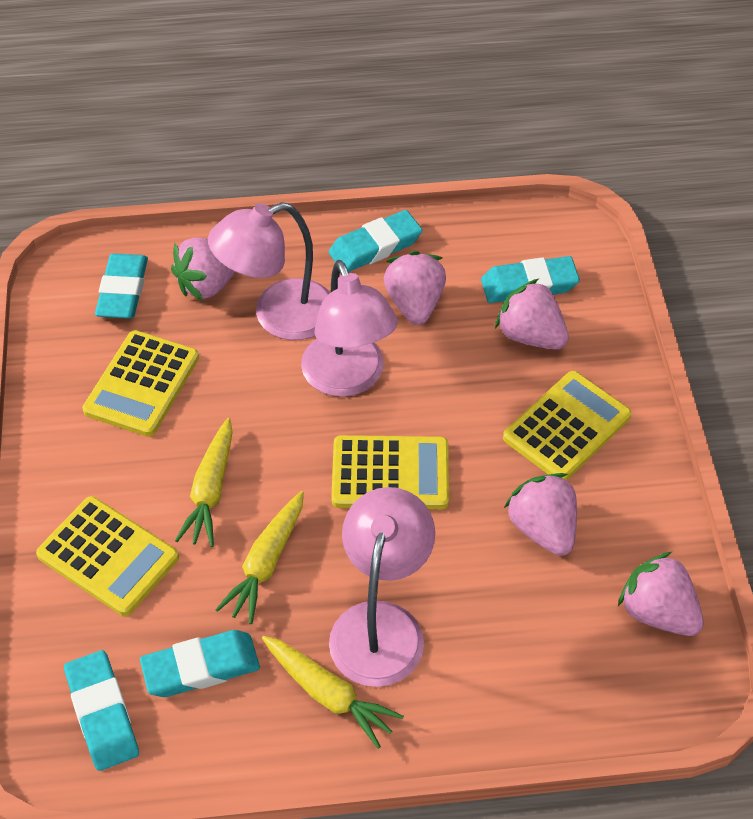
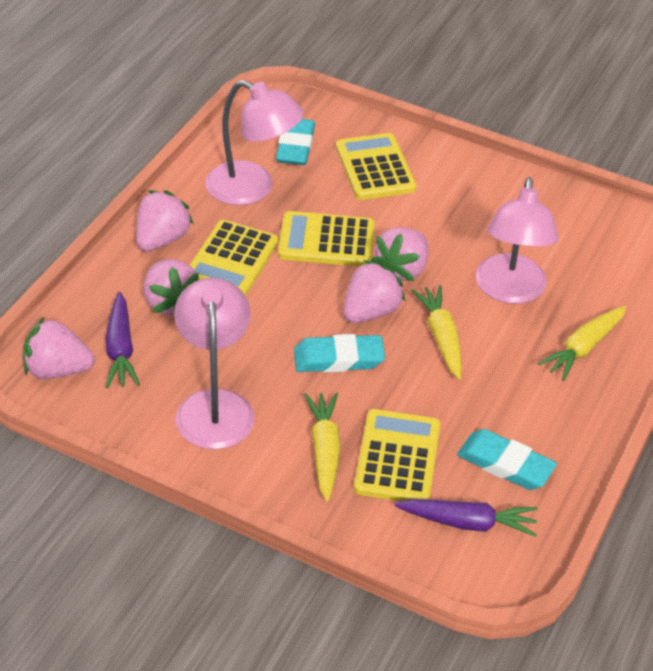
purple carrot: none = 0 -> [105,292,140,388] [394,499,537,537] = 2
turquoise eraser: [64,650,139,771] [95,253,148,319] [140,630,260,697] [329,210,422,272] [481,256,580,303] = 5 -> [276,119,315,165] [294,334,385,372] [457,429,557,490] = 3

